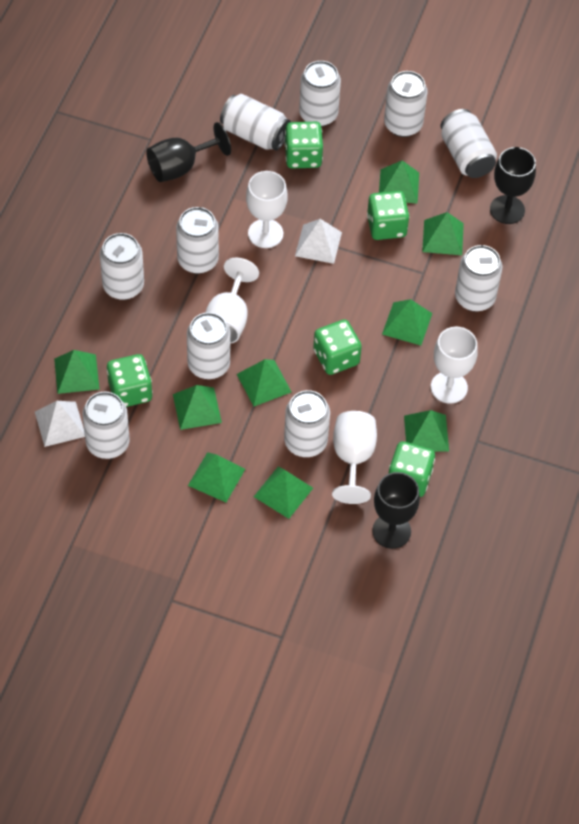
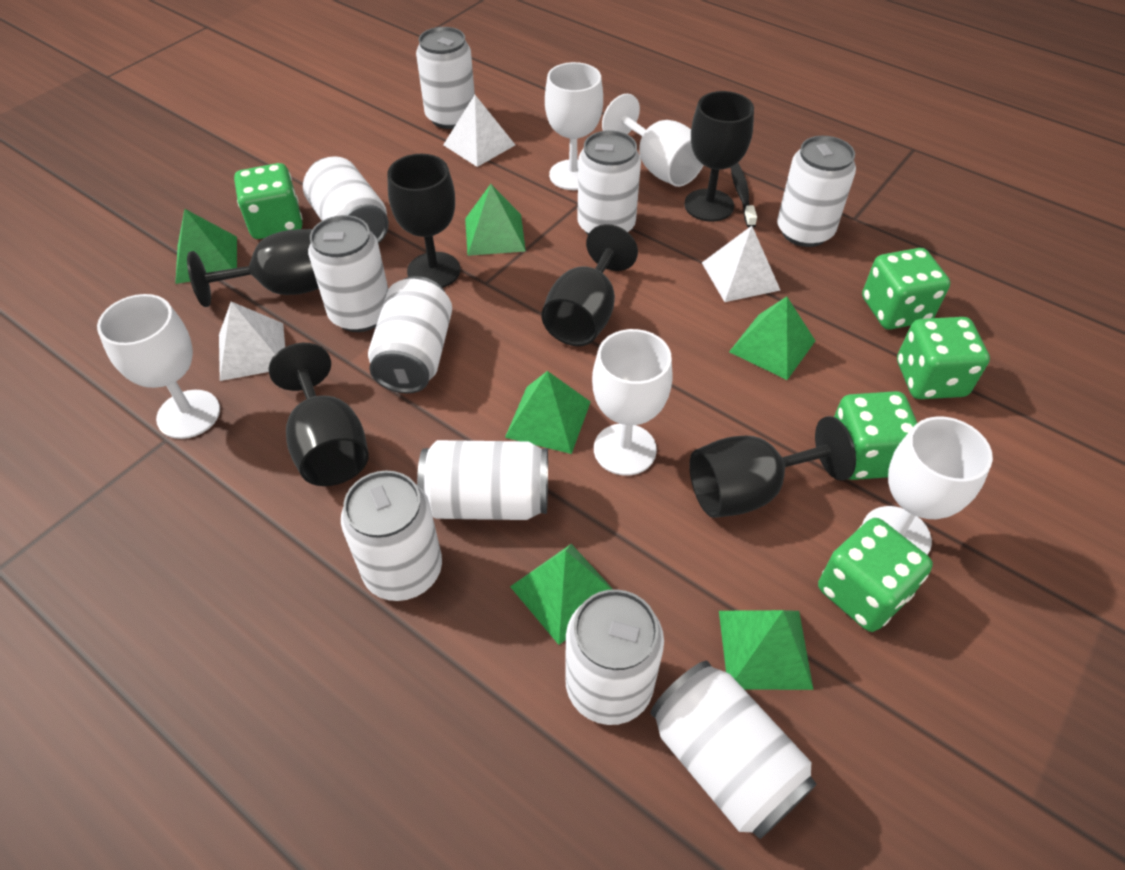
black goblet: [146,122,231,182] [372,472,420,549] [490,147,536,224] = 3 -> [187,229,319,307] [269,343,369,486] [387,154,460,288] [541,224,638,346] [684,91,754,222] [689,416,856,518] = 6
black toothbrush: none = 0 -> [731,163,757,227] = 1
green pyramid: [54,350,100,394] [173,385,222,430] [188,452,245,502] [237,359,291,406] [254,466,313,519] [379,160,419,204] [382,299,432,346] [404,410,449,452] [422,212,464,255] = 9 -> [175,209,237,284] [465,184,526,256] [505,371,591,454] [510,544,613,645] [719,610,814,690] [729,297,815,380] = 6
white goblet: [205,258,259,344] [246,171,288,248] [332,411,377,504] [431,327,478,404] = 4 -> [97,294,220,439] [545,62,603,190] [592,329,673,476] [602,94,703,187] [862,416,993,555] = 5
white pyramid: [35,401,85,447] [295,219,342,264] = 2 -> [219,302,285,381] [443,95,515,167] [702,226,780,302] = 3

